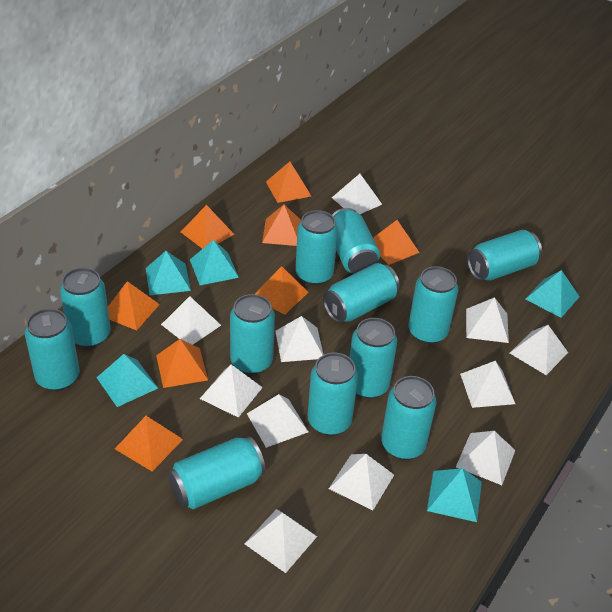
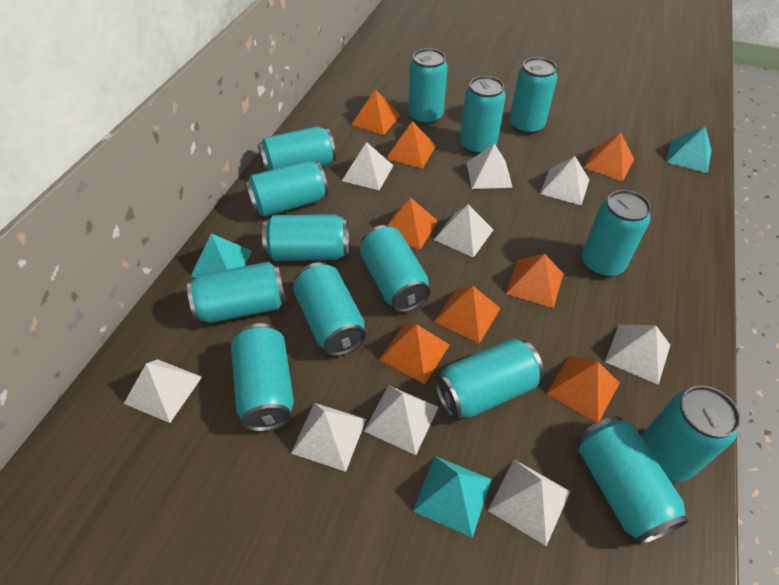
turquoise can: [25,308,79,391] [60,268,111,348] [168,437,265,509] [230,294,275,375] [295,210,338,285] [308,353,358,436] [323,263,399,323] [332,208,380,274] [350,318,397,399] [381,376,436,460] [408,266,458,344] [467,230,542,281] = 12 -> [187,262,286,323] [231,323,294,432] [244,161,328,217] [258,126,336,172] [262,214,349,261] [293,262,366,356] [360,225,431,312] [408,48,448,125] [435,338,544,419] [460,76,506,155] [509,57,557,135] [578,416,689,545] [582,190,651,277] [641,386,741,482] = 14
turquoise pyramid: [96,354,158,407] [146,251,191,295] [190,240,239,285] [427,468,482,522] [526,270,579,318] = 5 -> [190,233,252,278] [413,456,491,538] [666,125,712,173] = 3
white pyramid: [161,296,221,345] [200,365,263,418] [244,509,317,573] [247,394,309,448] [275,316,324,362] [329,454,394,510] [332,174,382,214] [456,431,515,485] [460,361,515,408] [466,297,509,343] [510,325,568,375] = 11 -> [124,359,202,423] [291,403,366,472] [342,142,394,190] [364,385,439,455] [434,204,493,258] [466,144,513,189] [488,460,570,546] [540,156,589,205] [605,324,670,385] = 9

